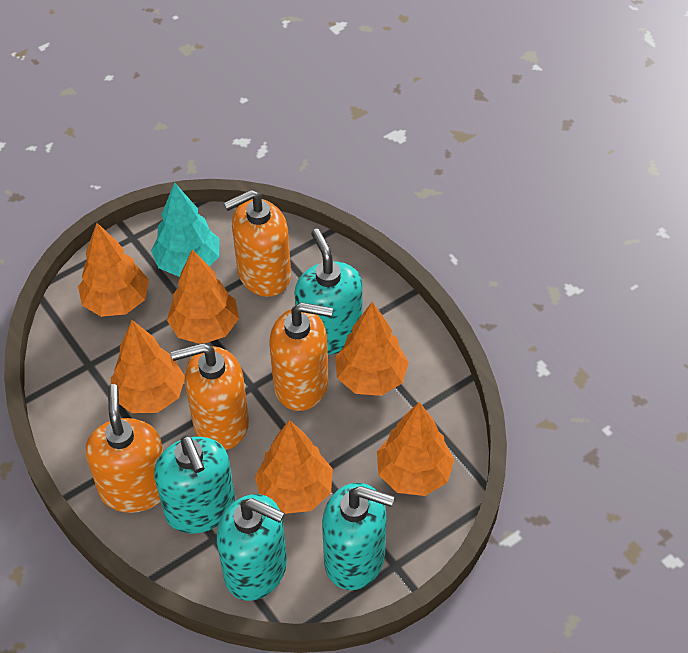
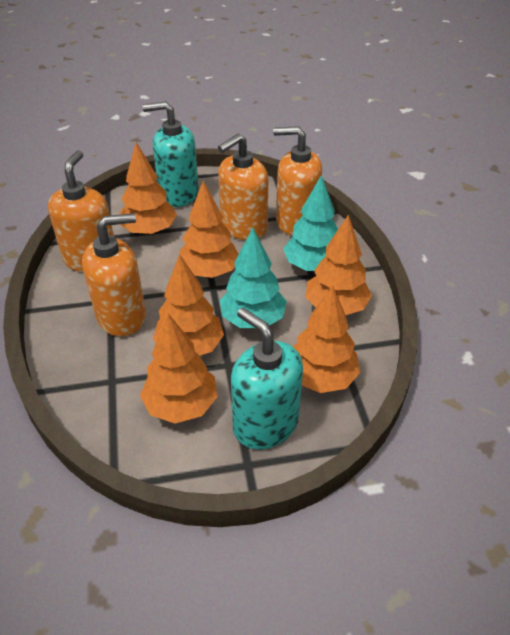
turquoise soap dispenser: [154,435,235,534] [217,494,287,601] [295,229,363,355] [322,483,394,590] = 4 -> [142,101,199,207] [231,308,303,449] = 2
turquoise tree: [151,182,219,277] = 1 -> [220,227,287,328] [283,175,338,271] = 2

